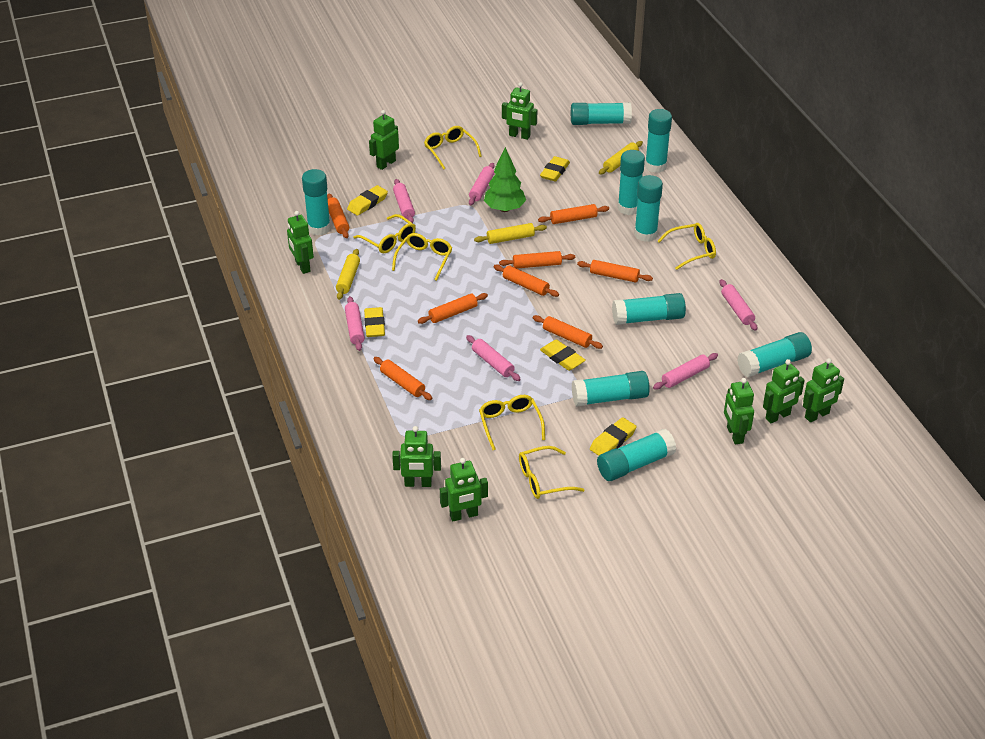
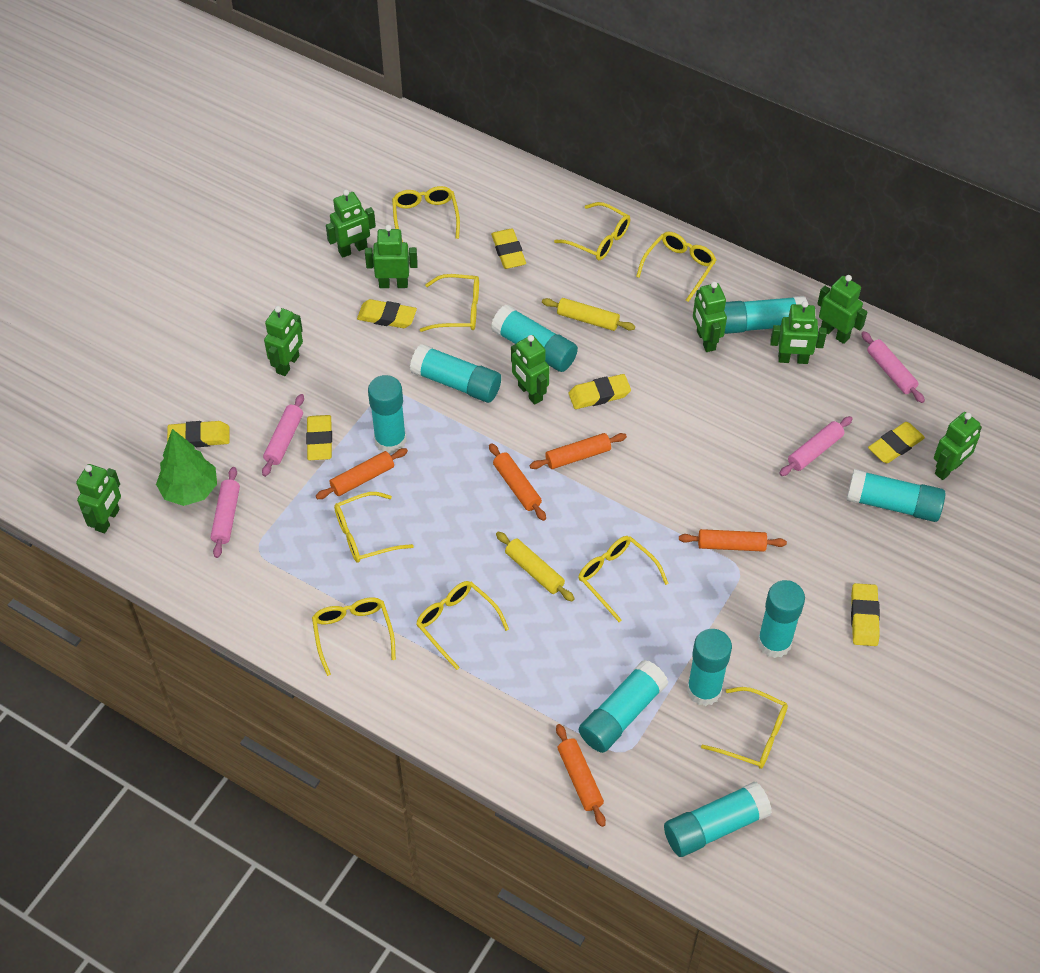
green robot: [287,211,314,274] [369,110,399,170] [392,426,441,487] [440,458,488,521] [502,82,537,140] [724,378,754,445] [763,359,805,423] [803,358,844,422] = 8 -> [76,464,121,533] [264,306,303,376] [326,189,376,258] [365,225,418,288] [511,335,550,405] [693,282,727,352] [770,301,827,364] [817,275,867,344] [934,412,982,480] = 9
orange rolling pin: [327,194,349,238] [373,357,432,400] [418,293,488,324] [493,265,559,297] [499,251,575,269] [533,315,603,349] [538,204,609,224] [577,260,653,283] = 8 -> [316,448,408,499] [489,443,546,521] [529,433,627,469] [556,724,606,827] [679,529,787,552] = 5
pink rolling pin: [345,296,365,351] [393,179,415,223] [466,335,521,381] [469,163,495,205] [653,353,718,390] [720,279,757,331] = 6 -> [211,467,240,558] [262,394,304,477] [779,416,853,476] [861,331,925,403] = 4
yellow eraser: [347,185,388,216] [364,307,385,337] [540,156,570,181] [540,340,586,371] [590,417,637,456] = 5 -> [167,421,230,447] [306,415,332,460] [357,299,417,328] [491,229,526,269] [569,374,631,409] [851,583,880,646] [868,422,925,463] = 7
yellow glasses: [354,214,416,253] [392,233,452,281] [424,126,482,170] [479,395,545,450] [519,446,585,499] [657,223,716,270] = 6 -> [312,597,396,676] [334,492,414,563] [392,186,460,242] [416,581,509,670] [420,274,479,332] [554,202,630,260] [578,536,668,622] [636,231,716,302] [701,687,788,769] = 9
yellow rolling pin: [336,249,360,300] [474,223,547,244] [599,141,643,174] = 3 -> [496,532,575,601] [542,298,635,331] = 2

